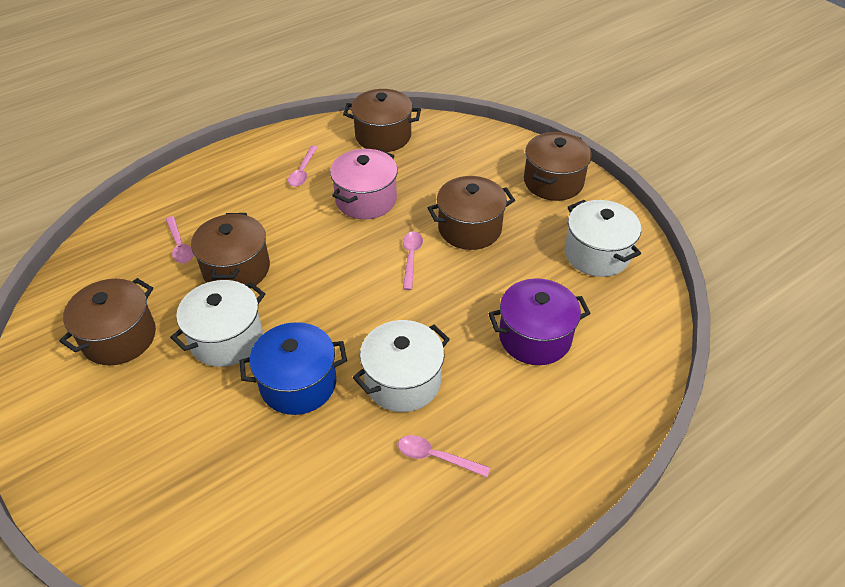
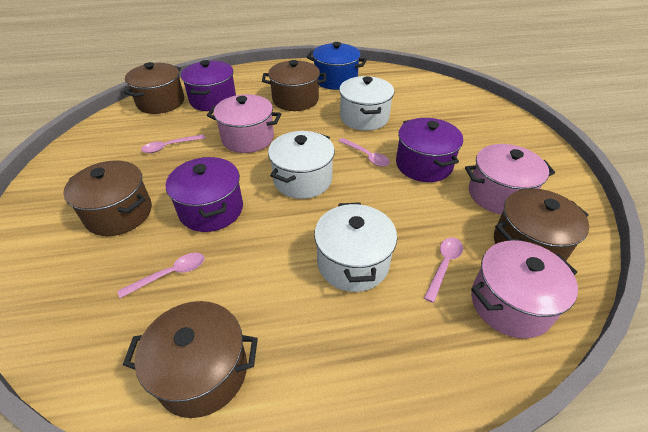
pink pot: [330,149,398,219] = 1 -> [207,94,281,153] [465,144,555,215] [471,240,578,339] = 3
purple pot: [488,278,591,365] = 1 -> [166,157,243,232] [181,60,236,111] [396,118,463,182] = 3

